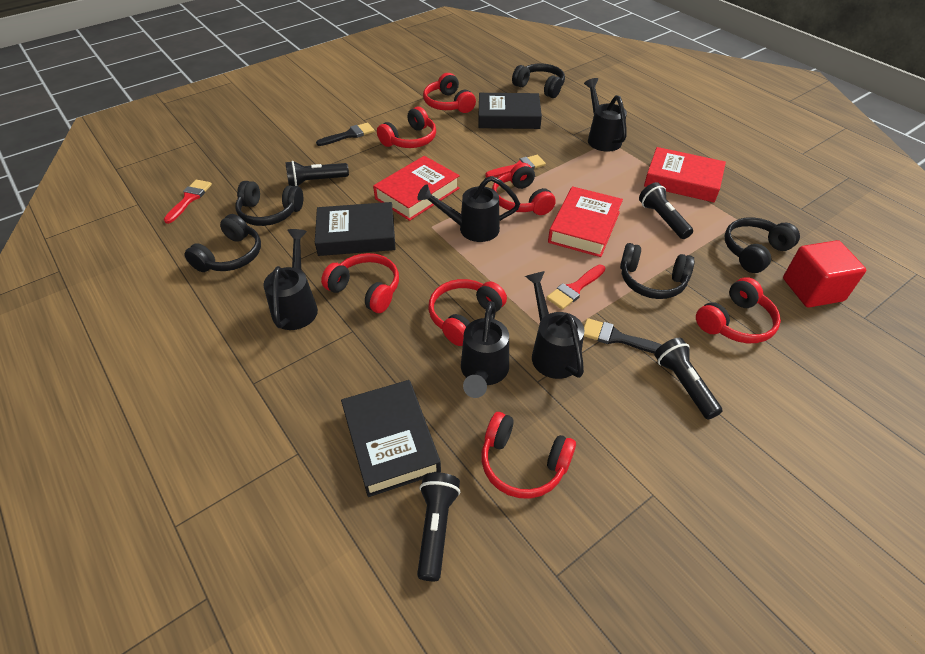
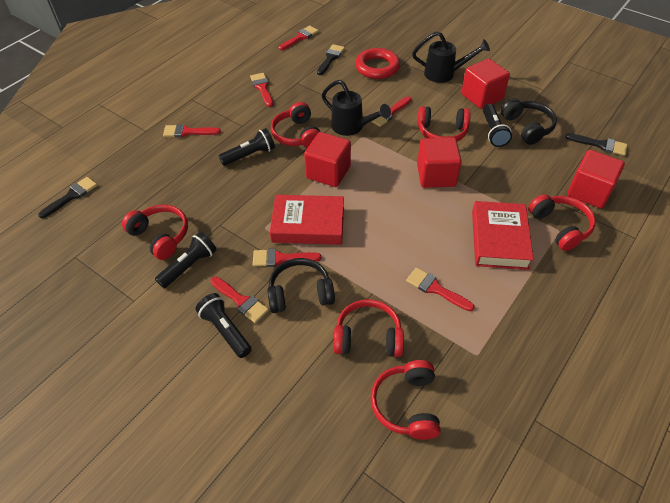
black book: [315,202,395,256] [341,380,441,497] [479,93,542,129] = 3 -> none = 0
black brush: [316,122,375,146] [584,318,662,353] = 2 -> [38,177,97,218] [317,44,345,75] [565,133,627,156] = 3
black headphones: [184,214,261,272] [235,181,303,226] [512,64,565,98] [620,243,695,299] [724,217,800,273] = 5 -> [267,258,335,313] [501,98,557,145] = 2
black watering can: [263,229,318,330] [417,176,520,242] [461,301,509,398] [525,271,585,379] [584,78,627,152] = 5 -> [322,80,391,136] [412,31,490,83] = 2
red book: [373,156,460,221] [548,186,623,257] [644,147,726,202] = 3 -> [270,195,344,245] [472,201,534,270] = 2
red brush: [164,180,212,224] [485,155,546,178] [547,265,605,310] = 3 -> [163,124,221,138] [211,277,269,323] [250,73,273,107] [253,249,321,267] [279,25,319,50] [371,96,411,127] [406,267,475,311] = 7
red cube: [783,240,866,307] = 1 -> [304,132,351,187] [417,137,462,188] [461,59,510,109] [567,150,625,208] = 4
red headphones: [321,253,399,313] [377,107,436,148] [423,73,476,113] [428,279,507,346] [481,412,576,499] [492,163,556,215] [696,277,781,343] = 7 -> [122,205,188,260] [271,102,320,148] [334,299,404,357] [371,360,441,440] [417,106,471,142] [528,194,596,251] = 6
red ring: none = 0 -> [355,48,400,79] = 1

